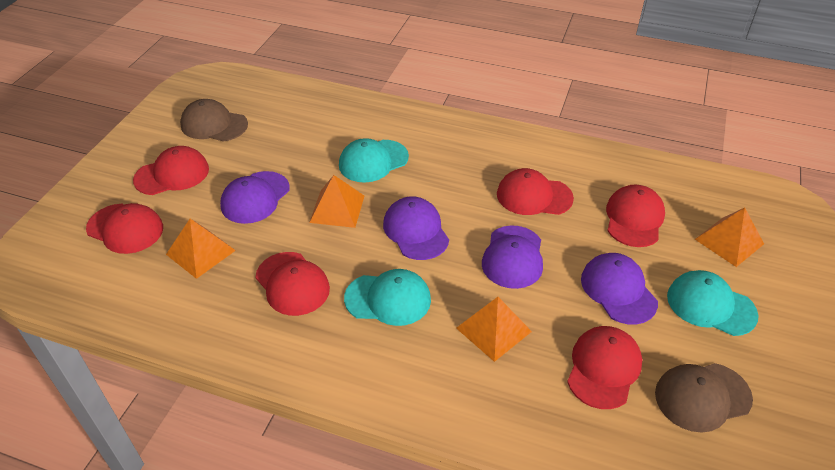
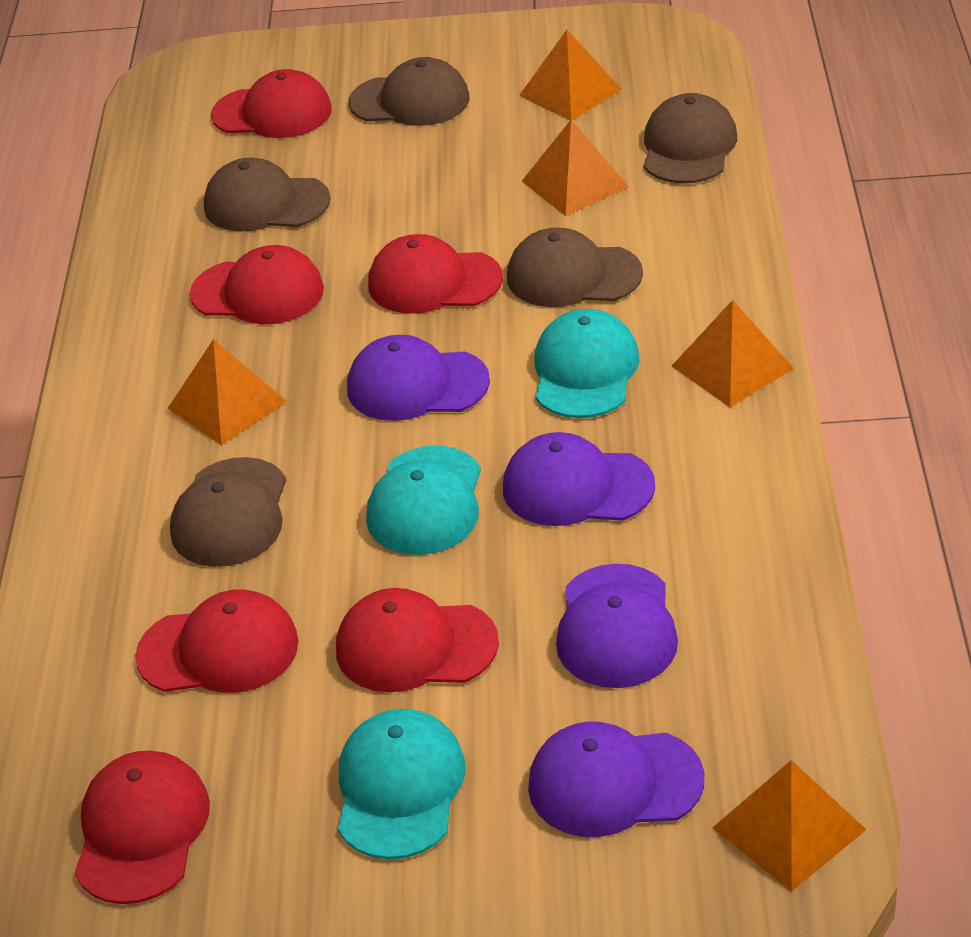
brown cap: [180,99,248,142] [655,363,753,432] = 2 -> [170,457,286,567] [204,158,331,231] [349,57,470,126] [507,227,643,307] [644,93,737,184] = 5
orange pyramid: [166,219,236,279] [309,175,364,228] [456,297,532,362] [695,208,764,267] = 4 -> [168,339,287,445] [519,30,622,120] [522,120,629,216] [672,300,794,407] [713,760,867,892] = 5

